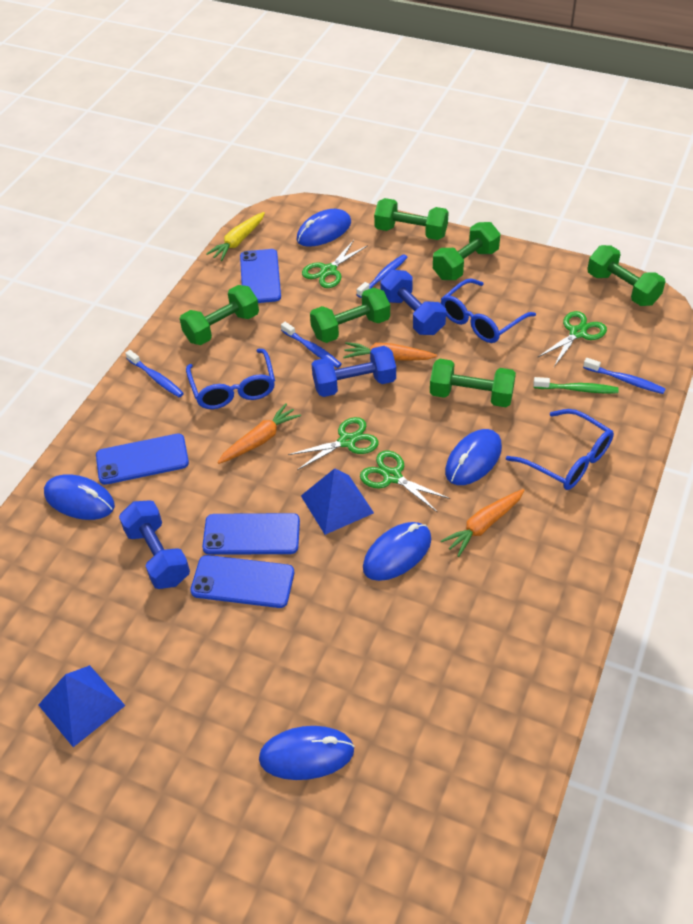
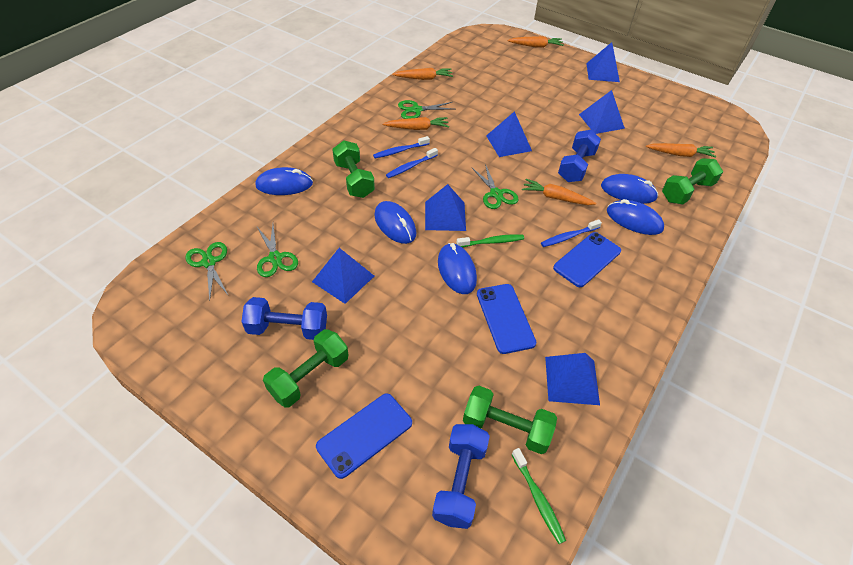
blue glasses: [186,349,275,409] [441,278,536,343] [506,409,614,490] = 3 -> none = 0
blue phone: [96,434,189,485] [190,555,294,608] [202,513,300,555] [240,249,281,303] = 4 -> [316,393,412,479] [477,284,537,354] [553,232,621,287] = 3
blue pyramid: [38,665,126,747] [301,468,374,535] = 2 -> [312,248,374,304] [425,184,466,231] [486,111,532,157] [545,353,600,405] [579,90,625,134] [586,42,620,82] = 6
blue toothbrush: [125,350,184,397] [281,322,341,368] [357,254,408,298] [583,358,665,394] = 4 -> [373,136,430,158] [386,148,438,178] [541,219,602,247] = 3
green dumbbell: [180,285,259,345] [310,288,390,343] [374,198,449,240] [430,359,516,407] [433,222,500,280] [587,245,665,306] = 6 -> [263,329,349,407] [332,140,375,198] [463,386,557,454] [662,158,723,204] = 4
green toothbrush: [533,377,619,393] = 1 -> [456,234,524,247] [512,448,566,544] = 2
orange carrot: [217,403,301,464] [343,342,437,361] [441,489,525,557] = 3 -> [382,117,449,130] [392,68,453,80] [507,36,563,48] [522,179,596,205] [646,143,717,158] = 5
yellow carrot: [206,212,265,261] = 1 -> none = 0

